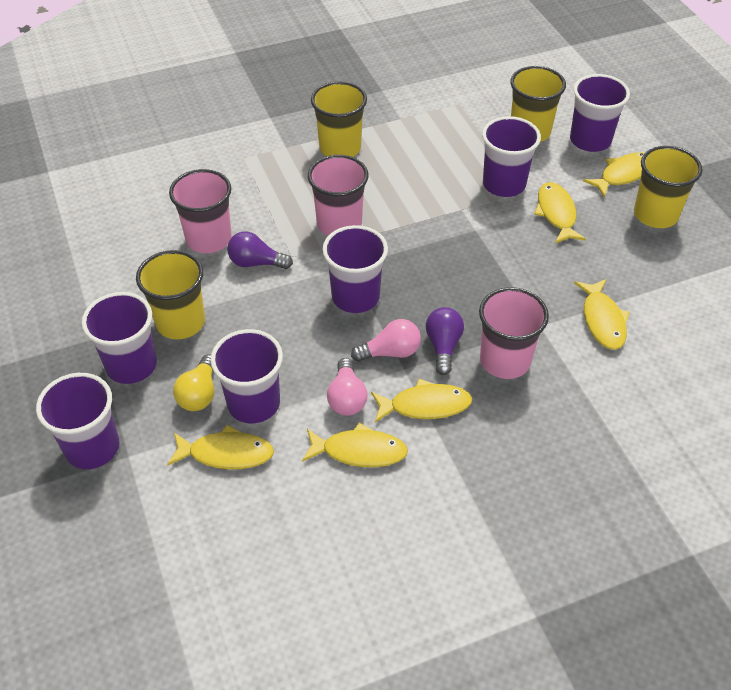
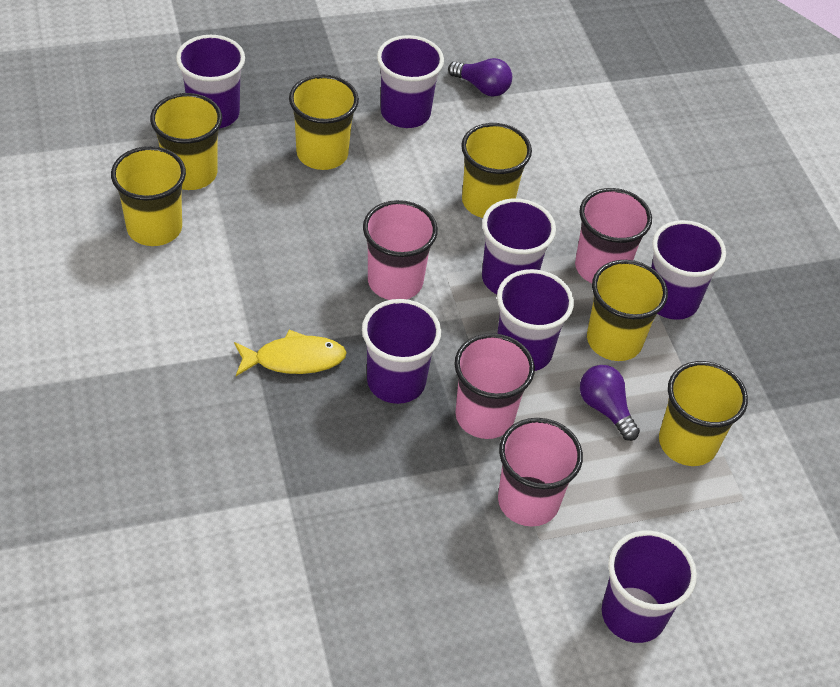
pink cup: [169,169,232,253] [308,155,368,236] [479,287,549,379] = 3 -> [363,200,438,300] [454,333,535,439] [498,418,583,527] [575,188,652,283] = 4
pink light bulb: [327,358,367,416] [351,319,421,362] = 2 -> none = 0
purple cup: [36,373,119,469] [82,292,157,384] [210,329,283,423] [322,225,388,313] [482,116,541,197] [570,74,630,152] = 6 -> [176,35,245,128] [362,299,441,404] [377,35,444,128] [482,198,556,294] [497,269,574,371] [602,531,697,643] [651,220,726,320] = 7
yellow cup: [136,250,205,339] [311,81,367,157] [510,66,566,142] [634,146,703,228] = 4 -> [111,146,186,246] [150,93,222,190] [289,74,359,170] [461,123,532,218] [587,260,668,361] [659,361,748,466] = 6
yellow fish: [167,425,274,469] [302,423,408,467] [371,379,472,423] [534,182,586,243] [574,279,630,350] [583,152,644,198] = 6 -> [234,330,347,376] = 1
yellow light bulb: [173,354,214,411] = 1 -> none = 0

